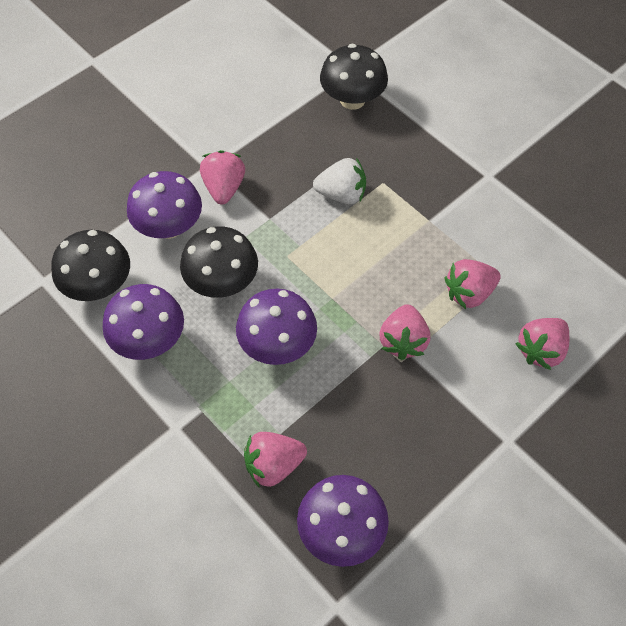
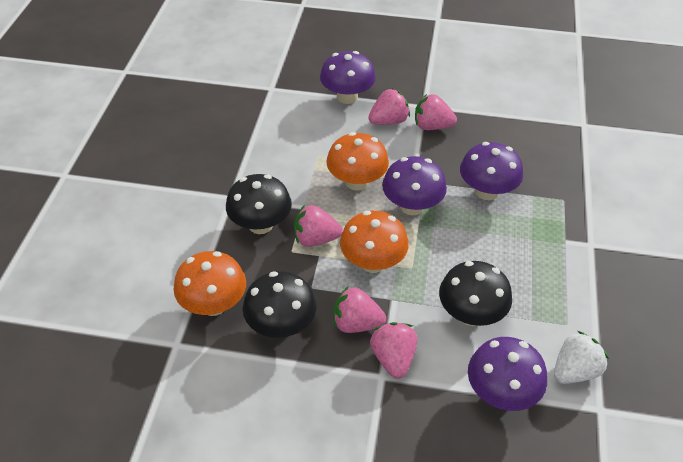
orange mushroom: none = 0 -> [174,251,246,316] [326,132,389,191] [340,211,409,273] = 3

